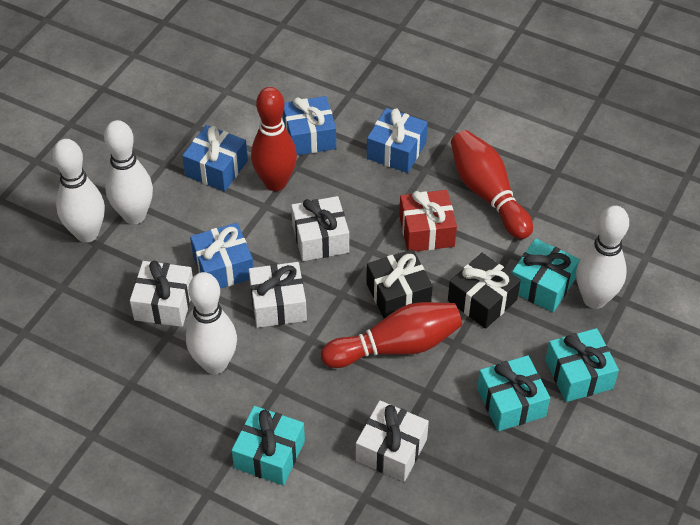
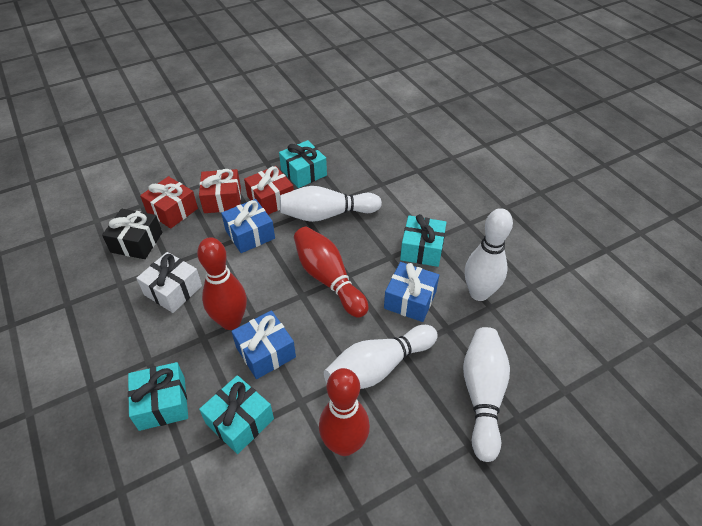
black gift: [366,249,433,319] [448,253,521,329] = 2 -> [102,209,162,259] = 1
blue gift: [182,125,248,191] [190,223,253,289] [283,96,336,155] [367,108,428,173] = 4 -> [221,199,275,253] [232,310,296,379] [384,262,439,322] = 3
red gift: [399,190,457,252] = 1 -> [140,176,198,229] [199,169,241,213] [244,166,294,215] = 3
white gift: [130,261,193,327] [249,262,307,328] [291,196,349,261] [356,400,429,482] = 4 -> [136,252,202,313] = 1

